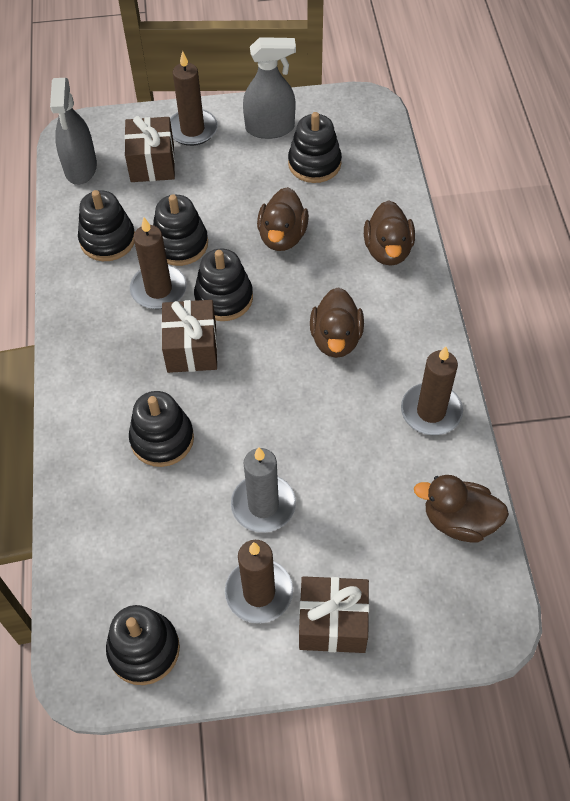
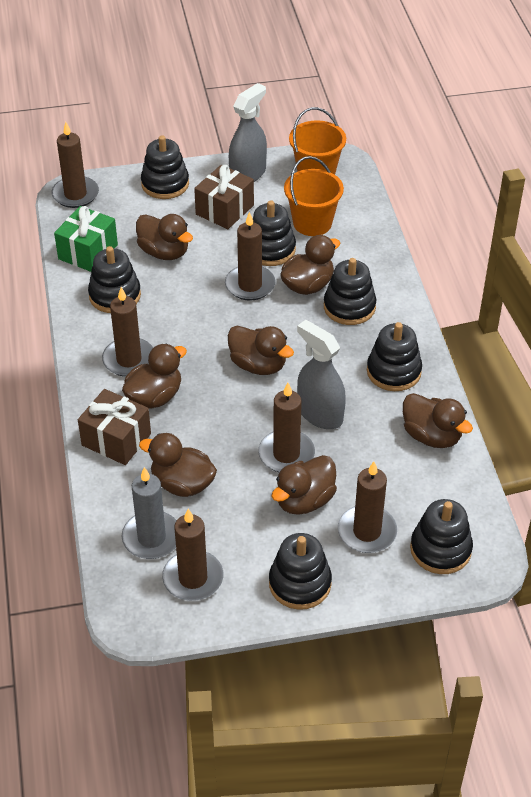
black stacking toy: [78,190,135,261] [106,605,180,685] [129,391,194,467] [153,194,208,266] [194,249,253,321] [288,112,342,183] = 6 -> [88,246,141,313] [141,135,189,199] [253,200,296,266] [269,533,332,610] [324,258,376,325] [367,322,422,391] [410,499,473,574] = 7
brown candle: [130,217,186,309] [170,51,218,146] [225,540,293,624] [401,346,463,435] = 4 -> [51,122,99,208] [102,287,153,377] [162,509,223,601] [225,212,275,301] [258,383,315,472] [338,461,397,553] = 6
brown duck: [257,187,309,251] [310,287,364,358] [364,200,415,266] [414,475,509,543] = 4 -> [122,344,187,409] [136,214,193,260] [139,433,217,497] [228,326,294,375] [272,455,337,515] [280,235,340,295] [403,393,473,448] = 7
brown gift: [124,116,175,182] [161,300,217,373] [299,576,369,653] = 3 -> [78,389,151,465] [194,165,254,229] = 2
green gift: none = 0 -> [54,206,118,272] = 1
orange bucket: none = 0 -> [284,156,344,236] [289,107,346,174] = 2

